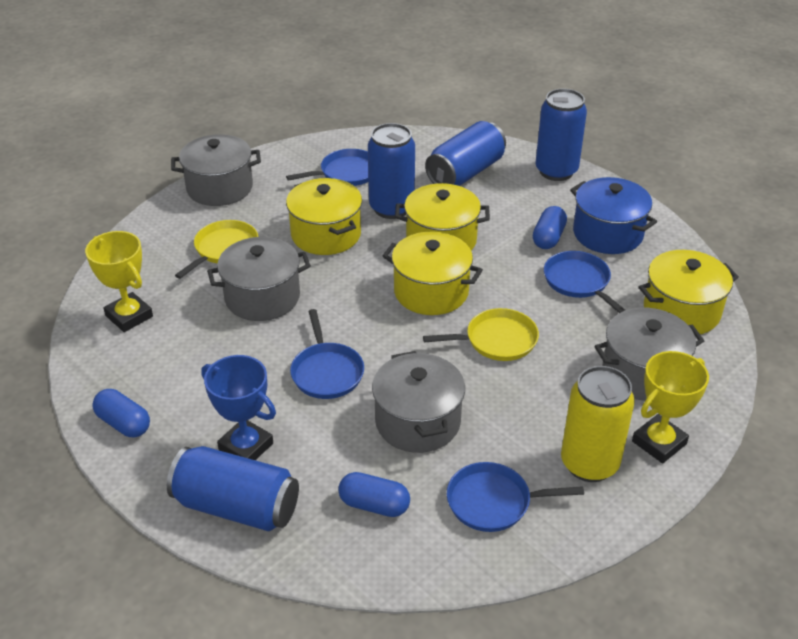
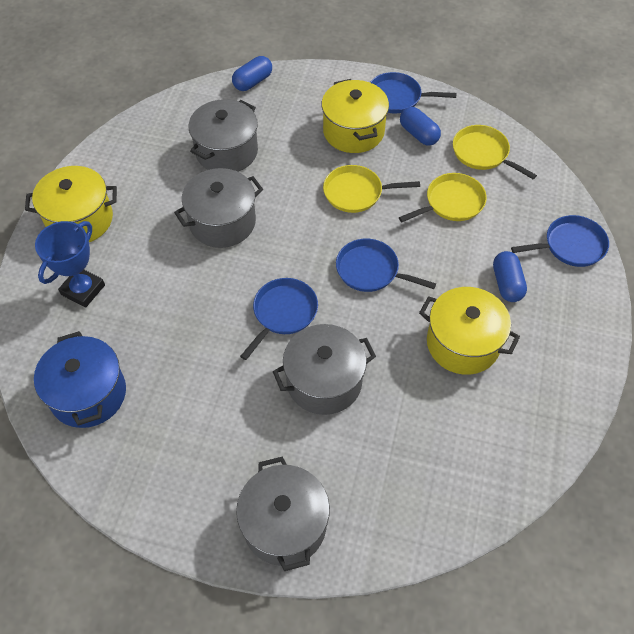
blue can: [167,446,299,531] [368,123,415,219] [425,121,506,186] [535,88,587,181] = 4 -> none = 0
yellow can: [561,366,635,482] = 1 -> none = 0
yellow pan: [175,220,259,279] [423,308,539,361] = 2 -> [323,165,420,213] [399,173,487,222] [453,125,537,179] = 3
yellow pot: [286,178,362,255] [383,232,483,315] [395,183,490,250] [638,250,739,334] = 4 -> [25,166,117,242] [322,79,389,153] [419,287,520,375] = 3
yellow trophy: [85,231,153,332] [632,351,709,463] = 2 -> none = 0

